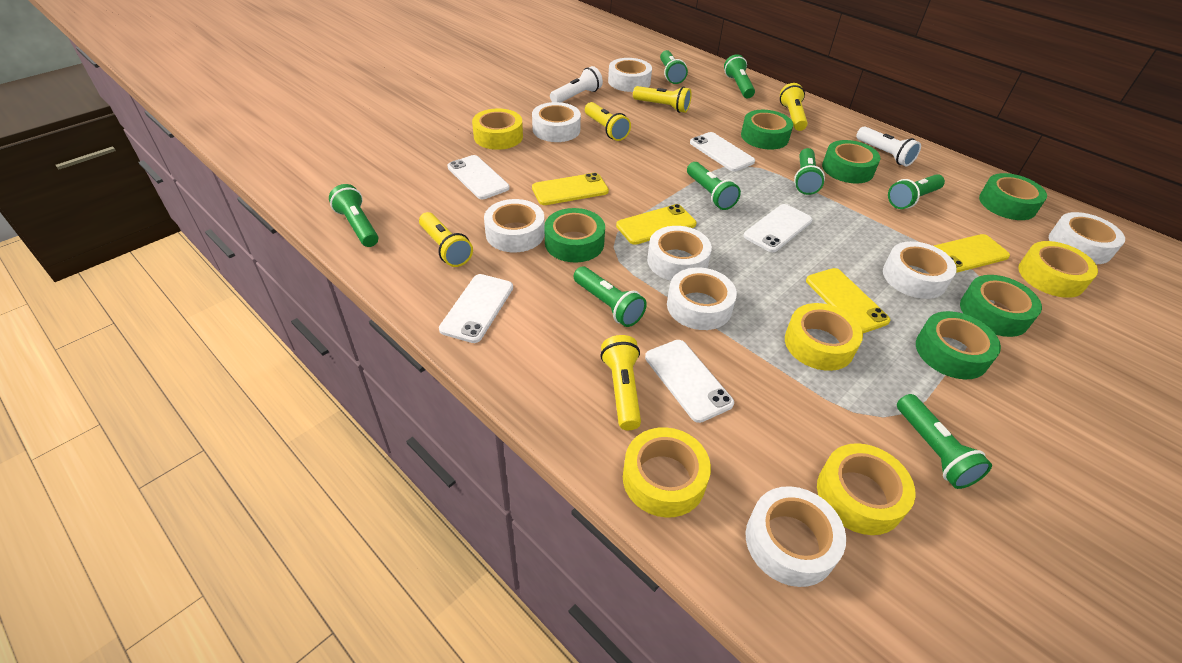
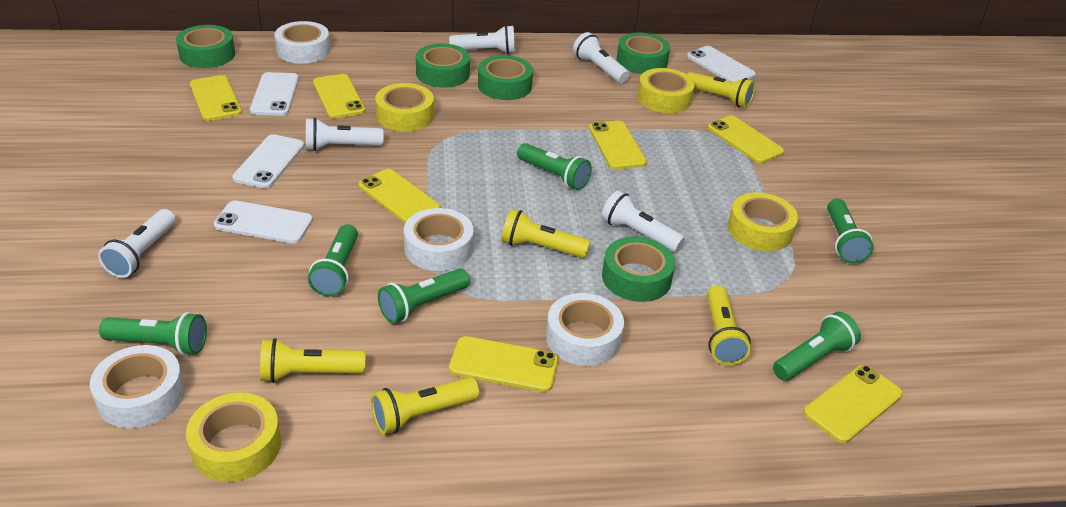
green flashlight: [329,184,378,247] [574,267,647,327] [660,50,688,84] [687,162,741,210] [724,54,755,98] [794,148,825,195] [888,174,945,209] [897,394,992,489] = 8 -> [99,312,207,355] [308,224,358,296] [378,268,470,324] [517,143,592,190] [773,312,861,381] [827,199,874,264] = 6
green tape: [544,208,605,263] [741,110,793,150] [822,140,880,184] [916,311,1001,379] [960,275,1042,337] [979,173,1047,220] = 6 -> [176,25,235,68] [416,43,470,88] [478,55,533,100] [602,237,675,302] [616,33,670,74] = 5
white flashlight: [550,66,603,102] [856,126,921,166] = 2 -> [98,209,176,278] [306,118,384,151] [449,25,515,54] [573,32,629,83] [601,190,685,252] = 5
white phone: [439,274,513,343] [447,155,510,199] [645,340,734,423] [690,132,755,171] [744,204,812,252] = 5 -> [214,200,313,244] [232,134,304,188] [250,72,299,116] [687,46,756,82] = 4
white tape: [484,199,545,252] [532,102,581,142] [608,58,652,92] [647,226,712,281] [667,268,737,330] [745,486,846,587] [883,241,957,299] [1049,212,1125,264] = 8 -> [90,345,185,428] [275,21,330,64] [404,208,474,271] [546,293,624,366] = 4
yellow phone: [532,173,609,205] [616,204,697,245] [806,268,890,333] [934,234,1010,273] = 4 -> [190,75,242,121] [313,74,365,119] [359,169,440,223] [449,336,559,392] [589,121,647,170] [708,116,784,163] [803,365,903,443] = 7
yellow tape: [472,108,523,150] [623,427,711,518] [785,303,863,371] [817,443,916,535] [1018,241,1098,298] = 5 -> [186,393,281,482] [375,83,434,132] [637,68,695,113] [728,192,798,251] = 4

